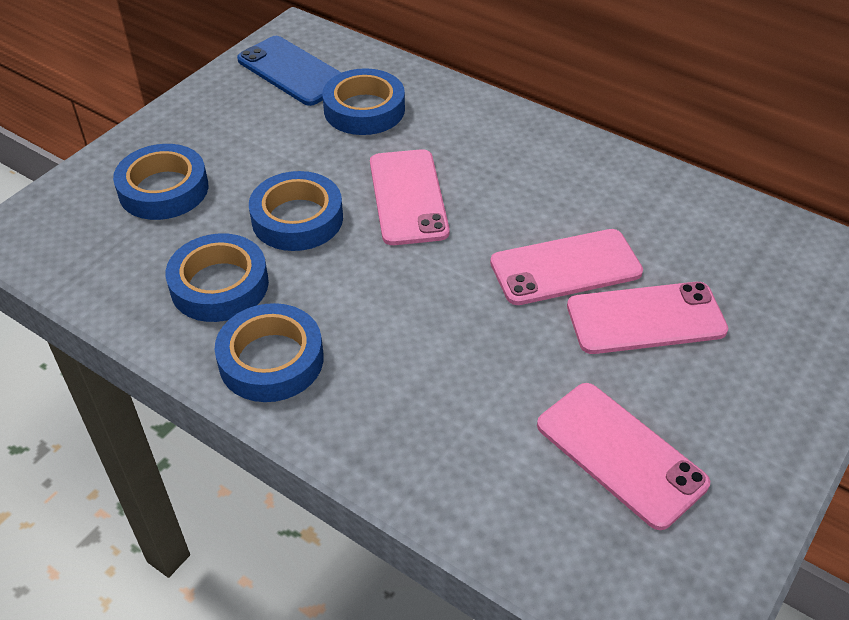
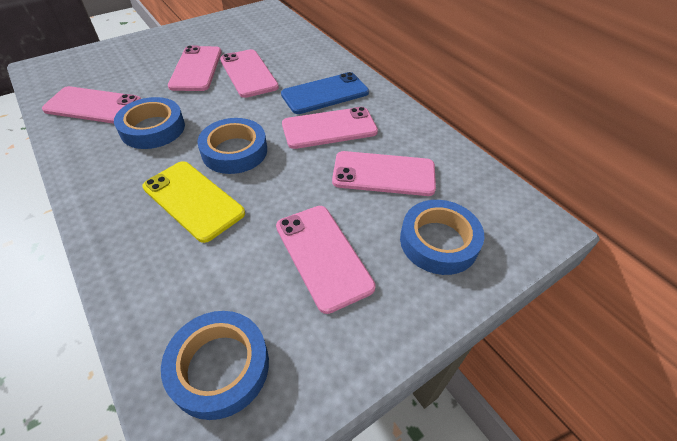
blue tape: [113,144,208,220] [165,233,269,322] [214,303,324,402] [249,171,343,251] [322,68,405,135] = 5 -> [114,97,185,149] [161,311,269,420] [197,118,267,174] [400,200,484,275] = 4
pink phone: [370,149,450,245] [490,229,643,305] [537,383,710,530] [567,282,728,354] = 4 -> [42,86,141,124] [168,46,222,91] [220,49,279,98] [276,206,376,314] [282,107,378,149] [332,151,436,196] = 6
yellow phone: none = 0 -> [142,161,245,243] = 1

